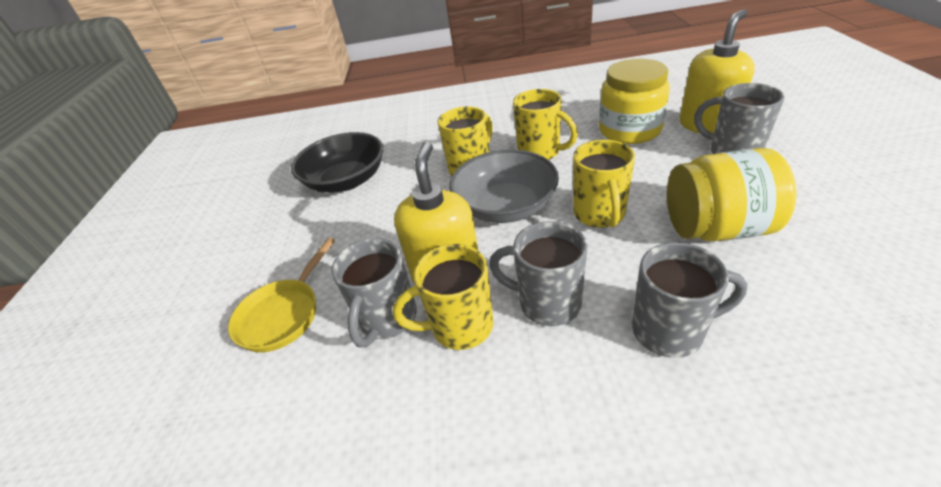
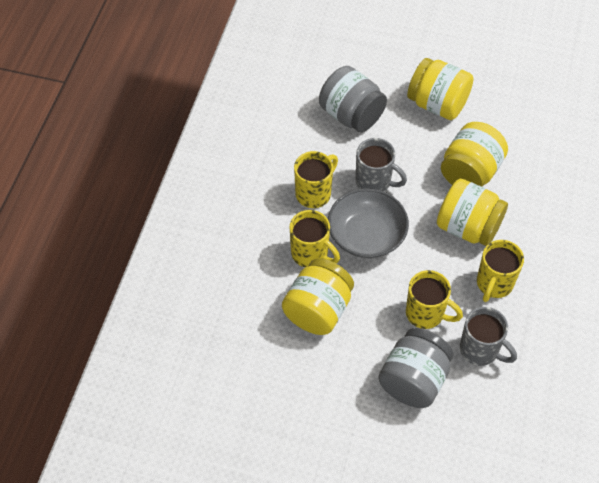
black bowl: [291,132,384,193] = 1 -> none = 0
grey jar: none = 0 -> [319,66,387,132] [378,328,453,408] = 2
grey mug: [332,238,417,347] [489,221,588,326] [632,242,747,358] [694,83,785,154] = 4 -> [356,138,407,192] [460,307,517,366] = 2
yellow jar: [599,59,670,144] [667,148,797,241] = 2 -> [282,258,354,335] [407,58,473,120] [437,179,508,246] [441,122,508,187] = 4
yellow pan: [228,237,335,352] = 1 -> none = 0
yellow soap dispenser: [394,142,478,283] [680,9,755,133] = 2 -> none = 0

